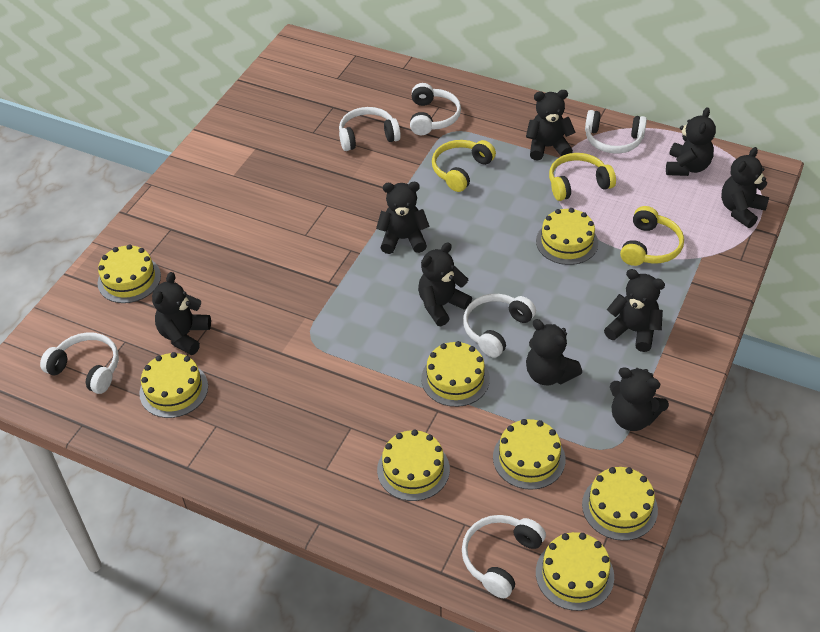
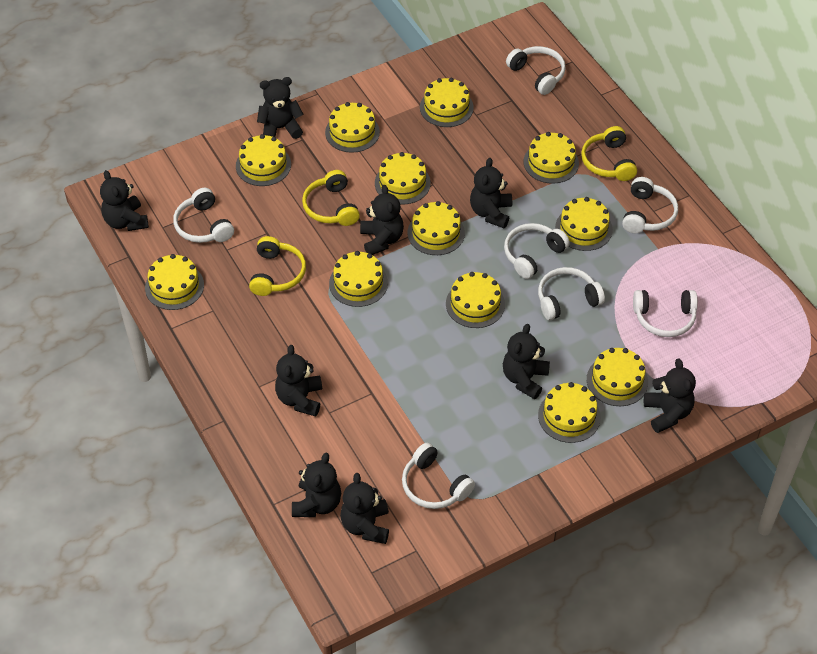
white headphones: [40,332,119,394] [339,107,401,151] [410,83,461,135] [462,515,546,598] [463,294,536,358] [585,110,647,154] = 6 -> [173,188,234,243] [402,443,475,509] [504,223,570,279] [506,46,566,95] [538,267,605,320] [622,177,678,233] [633,290,698,337] = 7
yellow cake: [97,244,161,303] [139,352,208,418] [377,430,450,501] [421,341,490,407] [493,419,566,490] [536,208,598,265] [536,532,614,611] [582,467,658,541] = 8 -> [145,254,204,310] [236,134,291,186] [325,102,380,153] [329,251,388,307] [375,152,431,205] [407,201,465,255] [420,78,474,127] [446,272,505,328] [524,132,579,184] [538,382,601,443] [555,197,613,251] [587,348,648,406] = 12

